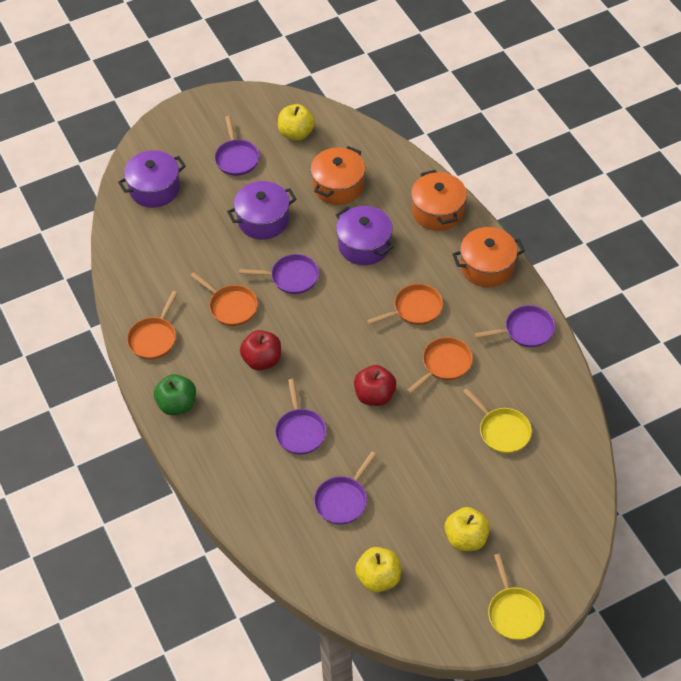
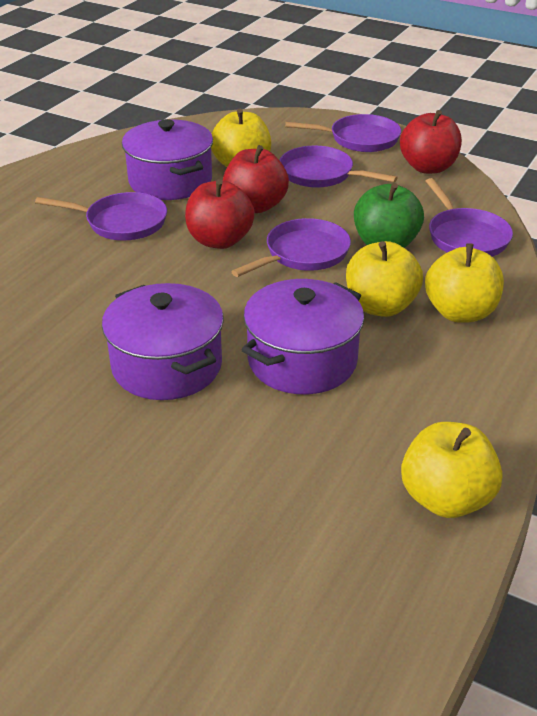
orange pan: [127,291,177,359] [190,272,258,326] [367,284,443,325] [407,337,473,394] = 4 -> none = 0
orange pot: [310,146,365,205] [411,170,467,231] [452,227,525,287] = 3 -> none = 0
red apple: [240,330,281,371] [354,365,396,406] = 2 -> [185,179,255,249] [223,145,289,213] [400,110,462,174] = 3
yellow apple: [278,104,315,141] [355,547,401,593] [445,507,490,551] = 3 -> [211,109,271,167] [346,241,423,317] [401,422,502,518] [425,243,504,323] = 4
yellow pan: [463,388,532,454] [488,554,544,640] = 2 -> none = 0

